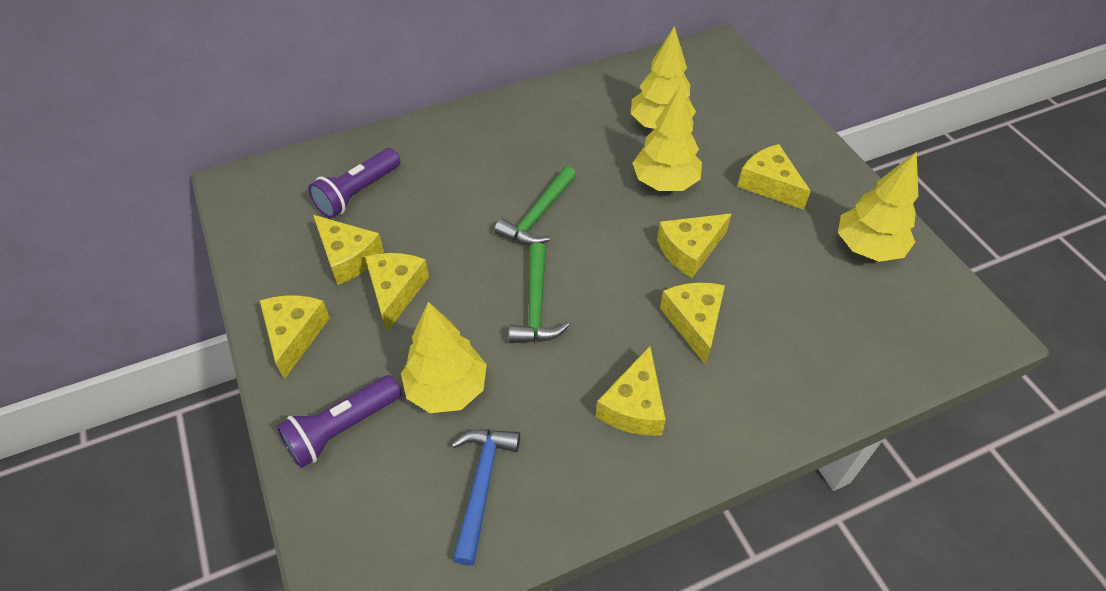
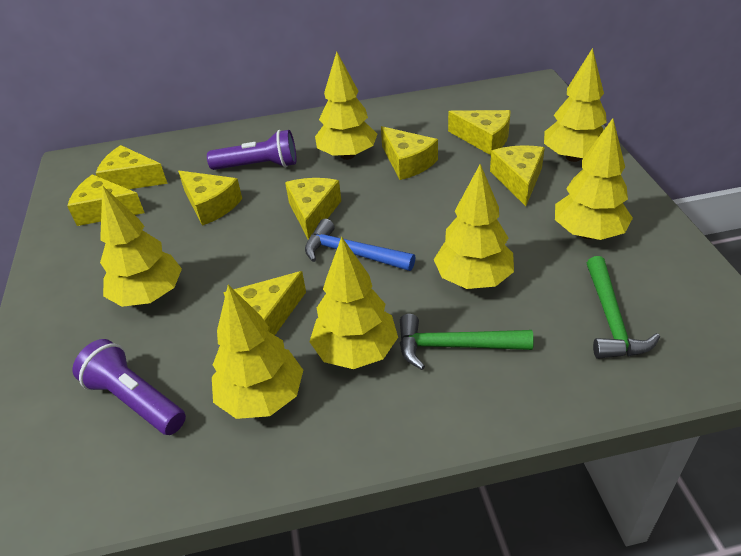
yellow cheese: [260,295,330,379] [313,215,384,285] [365,253,429,332] [596,346,666,436] [657,214,731,278] [660,282,725,365] [737,144,811,210] = 7 -> [67,174,144,226] [96,145,168,189] [178,171,242,226] [223,271,306,335] [285,178,341,240] [381,126,438,180] [448,110,510,155] [490,145,545,206] = 8
yellow tree: [401,302,487,413] [631,26,696,129] [633,85,702,191] [838,151,918,262] = 4 -> [100,185,182,307] [212,285,303,419] [310,237,398,369] [315,51,377,160] [434,164,514,289] [544,48,607,162] [555,118,633,240] = 7

